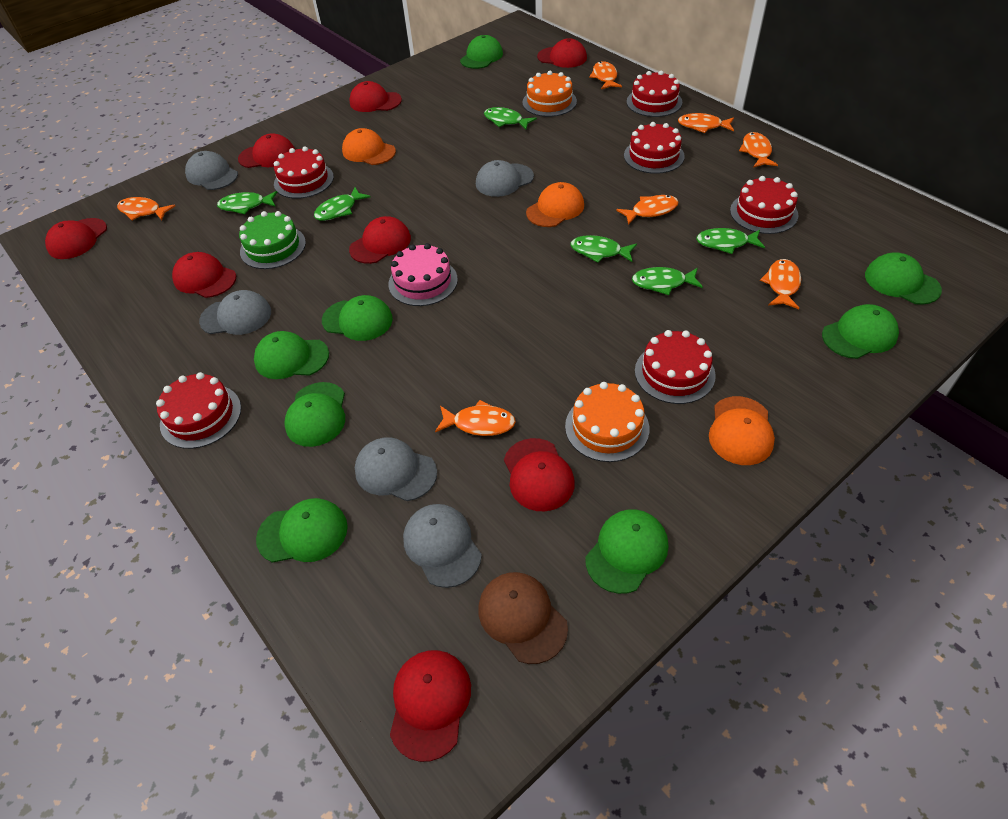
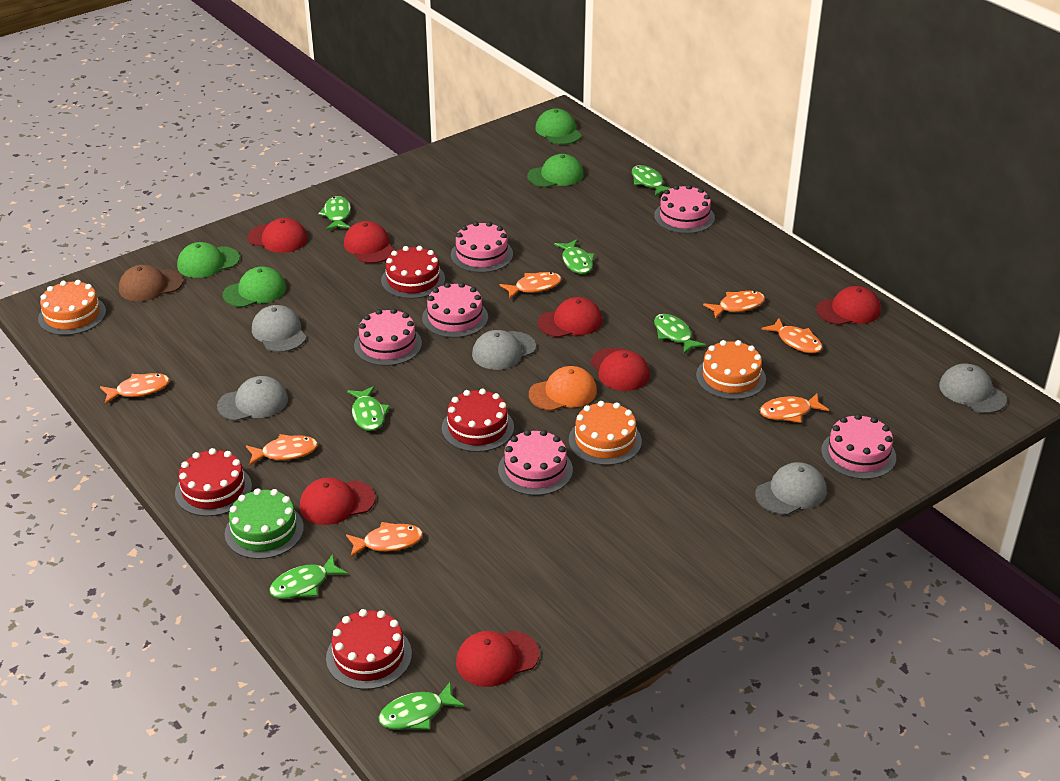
green cap: [254,331,329,379] [256,498,348,563] [284,382,345,447] [322,295,393,341] [460,35,503,69] [585,509,668,594] [822,304,899,359] [865,253,942,305] = 8 -> [177,242,240,278] [223,267,286,307] [527,154,584,188] [535,108,582,145] = 4
green fish: [217,191,277,214] [314,187,370,221] [484,107,537,129] [570,235,637,263] [632,267,703,295] [696,228,765,254] = 6 -> [269,554,348,599] [318,196,351,230] [347,386,390,431] [378,682,465,730] [554,239,595,274] [632,165,671,196] [654,314,706,354] = 7
orange cake: [522,71,577,117] [565,382,649,462] = 2 -> [38,280,106,335] [569,401,642,465] [696,340,766,400] = 3
orange cap: [342,128,396,165] [526,182,584,227] [709,396,775,465] = 3 -> [529,366,597,411] = 1
pink cake: [388,243,458,306] = 1 -> [354,308,422,366] [422,282,488,338] [451,221,513,273] [498,430,573,496] [654,185,715,234] [821,414,896,479] = 6
red cake: [156,372,241,449] [274,147,334,199] [624,122,685,174] [627,71,682,117] [635,330,716,404] [730,176,798,234] = 6 -> [175,448,252,516] [326,609,412,690] [381,246,445,299] [442,388,514,452] = 4
red cap: [45,218,107,259] [172,252,236,298] [238,133,295,168] [349,81,402,112] [349,216,411,264] [390,650,471,762] [504,438,575,511] [537,38,587,68] = 8 -> [247,218,308,253] [300,477,376,525] [344,221,395,263] [456,630,539,687] [538,297,602,338] [590,348,650,391] [816,286,881,325] = 7

